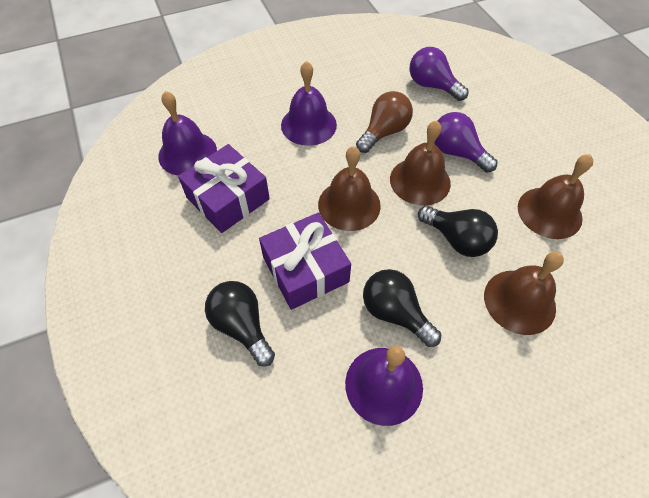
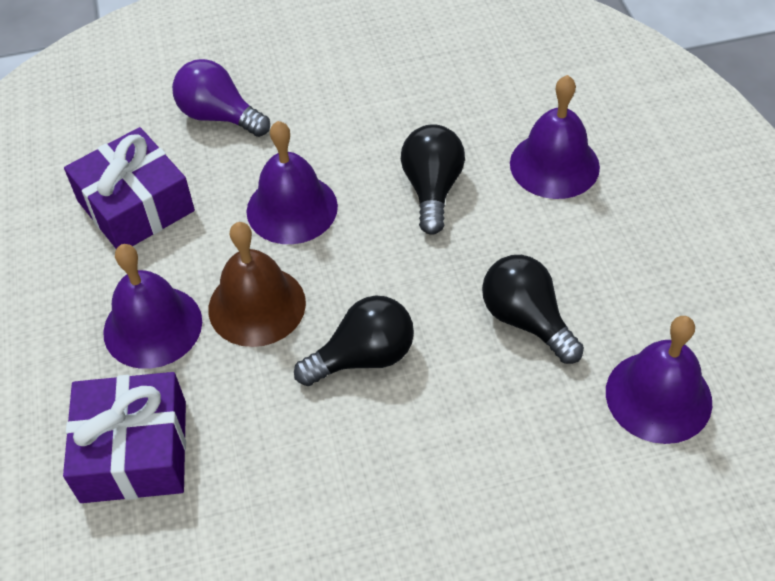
brown bell: [318,146,381,231] [390,120,451,206] [484,252,564,335] [518,154,593,239] = 4 -> [208,222,306,347] = 1
brown light bulb: [356,91,413,153] = 1 -> none = 0
purple bell: [158,91,217,176] [281,61,337,146] [345,346,423,426] = 3 -> [103,244,202,369] [247,121,338,244] [510,75,600,199] [606,316,712,444] = 4
purple light bulb: [410,47,468,101] [434,112,498,173] = 2 -> [172,59,270,137] = 1

